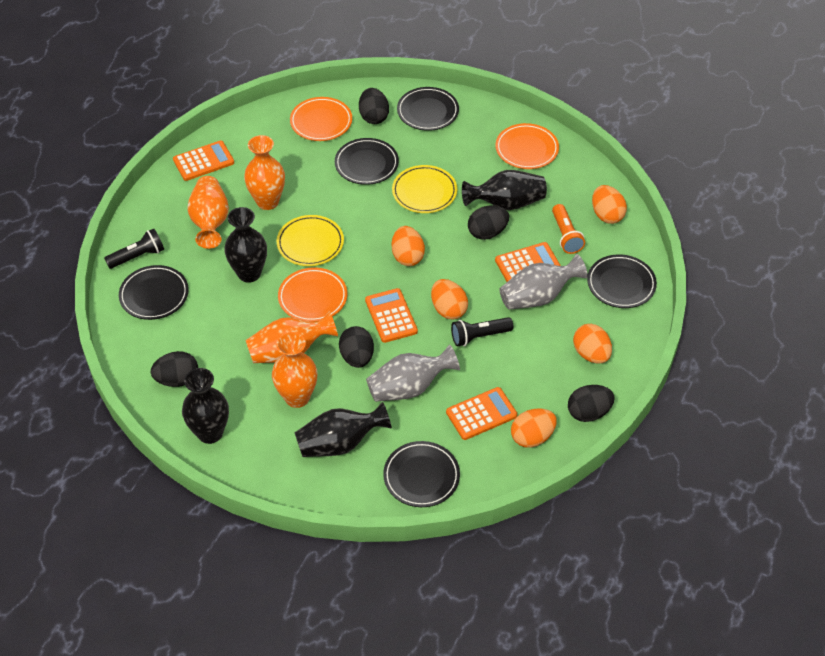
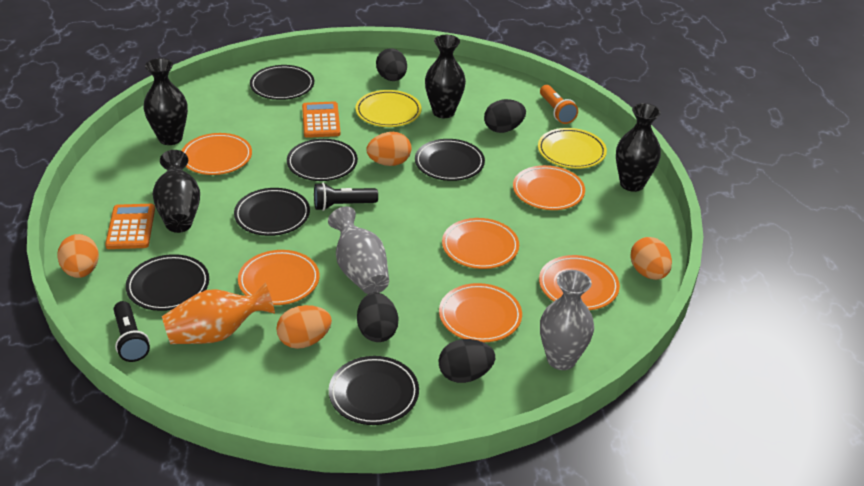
black egg: [151,351,198,387] [339,326,374,368] [359,88,389,124] [468,205,509,240] [568,385,615,422] = 5 -> [357,292,398,342] [376,48,407,81] [439,339,495,383] [484,99,526,133] = 4
black plate: [119,265,189,320] [335,138,399,185] [383,441,460,507] [397,87,459,131] [587,254,657,308] = 5 -> [126,254,209,311] [234,188,310,236] [250,65,314,100] [287,139,358,181] [329,356,419,425] [415,139,485,181] = 6
orange calculator: [173,141,234,181] [365,288,418,343] [446,387,517,440] [495,242,561,282] = 4 -> [105,204,155,249] [302,101,341,138] = 2
orange egg: [392,226,425,266] [431,279,468,320] [511,408,557,447] [573,324,612,364] [592,185,627,224] = 5 -> [57,234,99,278] [276,305,332,349] [366,132,411,166] [630,237,672,280] = 4
orange plate: [278,267,347,322] [290,97,352,141] [495,123,559,169] = 3 -> [182,133,252,175] [238,250,319,305] [439,283,522,342] [442,218,519,269] [513,165,585,210] [539,255,620,310] = 6
orange vase: [187,176,229,249] [244,135,285,210] [245,311,338,363] [272,332,317,408] = 4 -> [162,283,275,344] = 1

